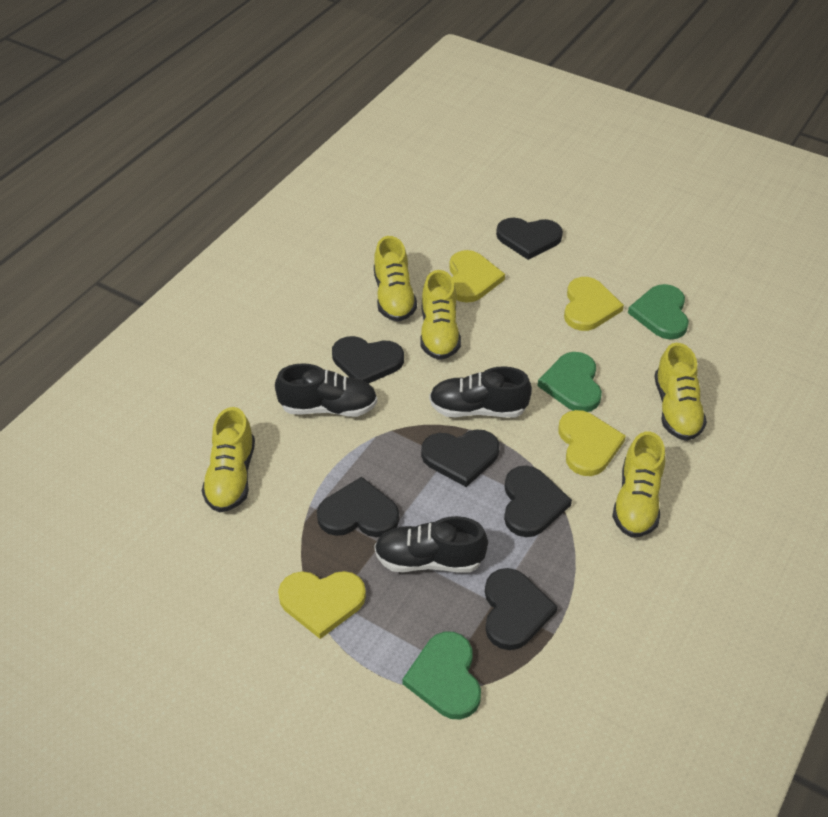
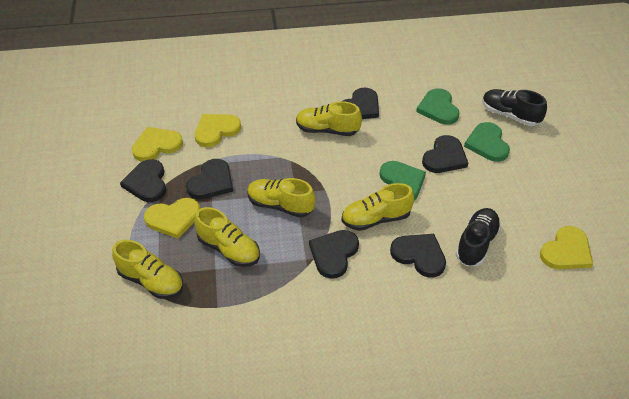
black shoe: [275,363,377,417] [374,516,488,573] [429,366,532,418] = 3 -> [456,208,501,266] [482,89,547,126] = 2

